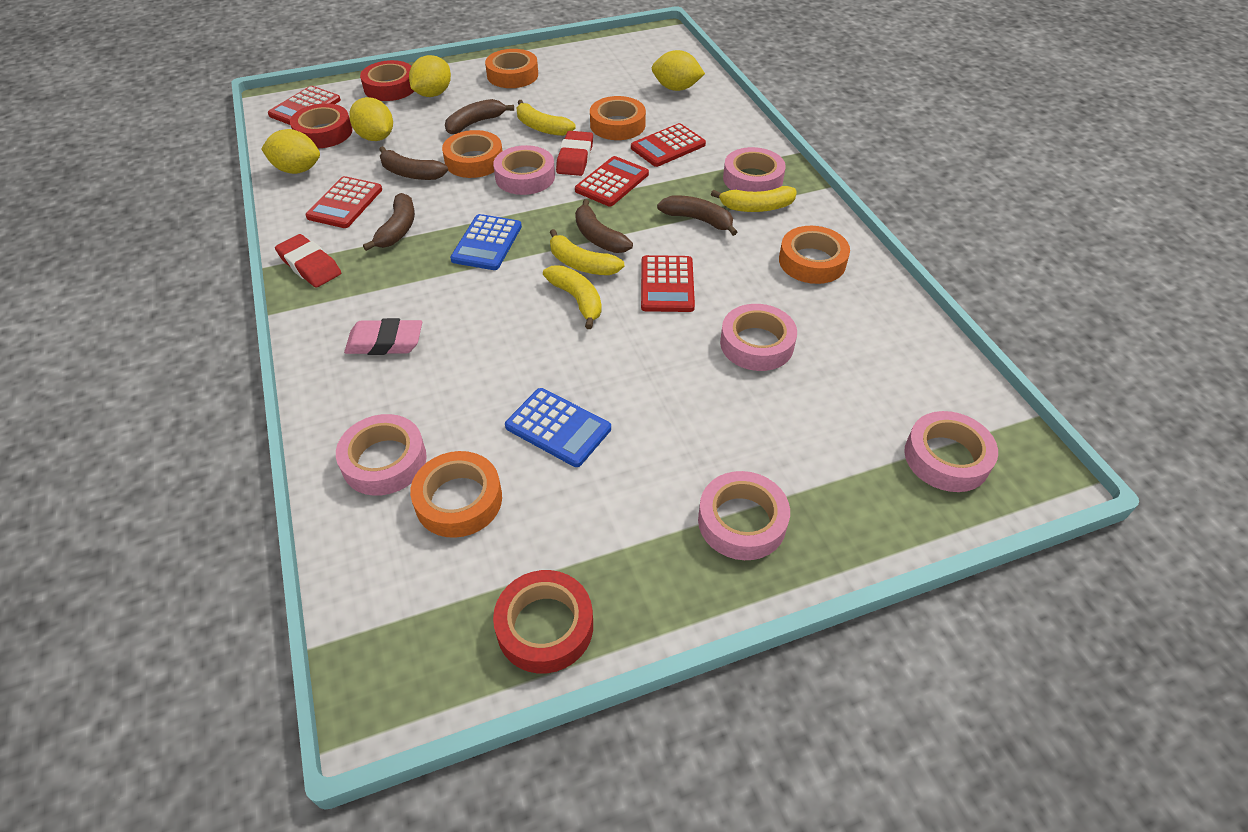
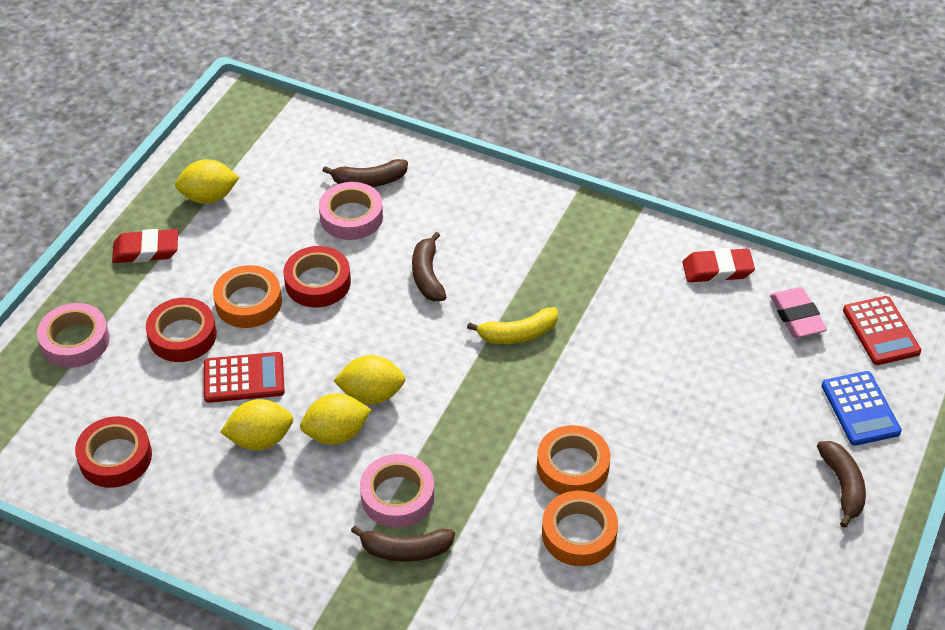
blue calculator: [450,214,522,270] [505,388,611,467] = 2 -> [822,371,902,446] = 1
brown banana: [363,193,415,251] [379,146,448,180] [445,99,514,134] [575,199,633,253] [657,195,737,236] = 5 -> [323,159,408,187] [351,525,455,562] [412,232,446,301] [817,441,866,528] = 4
orange tape: [410,451,502,538] [442,130,502,178] [485,49,538,88] [590,96,646,140] [779,226,850,284] = 5 -> [213,265,282,328] [537,425,610,495] [542,491,618,566] = 3
pink tape: [336,414,427,496] [493,145,555,195] [698,471,790,560] [720,304,797,371] [723,147,786,192] [904,411,998,492] = 6 -> [37,303,110,368] [319,182,383,240] [360,454,434,528] = 3
red calculator: [268,86,341,125] [306,176,382,228] [575,156,649,206] [631,123,706,167] [641,255,695,312] = 5 -> [204,352,285,403] [843,296,921,365] = 2
yellow banana: [516,100,576,136] [543,265,602,329] [550,229,624,275] [711,186,796,212] = 4 -> [467,307,558,344] = 1

